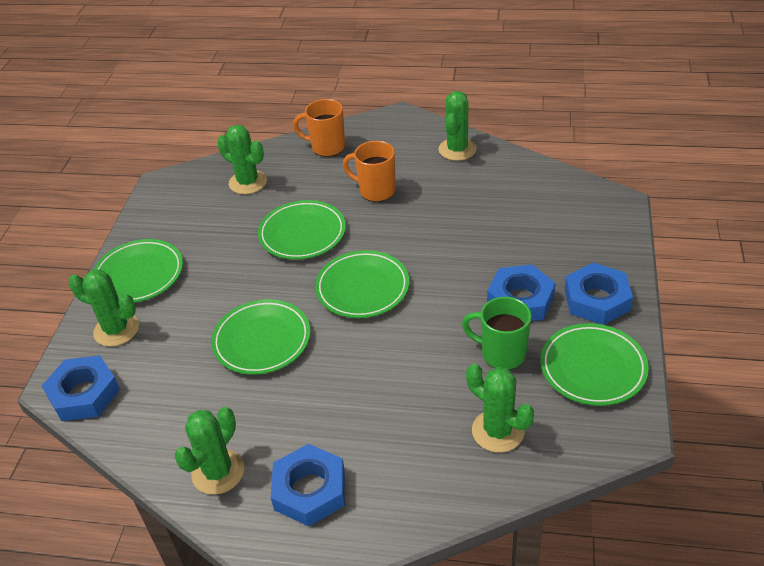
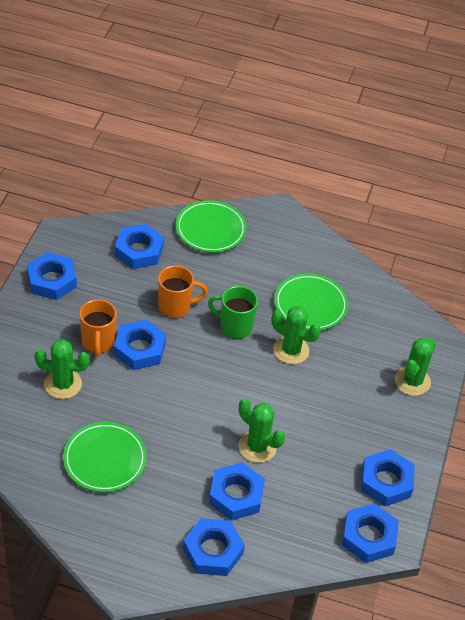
blue nut: [42,355,120,421] [271,444,345,526] [487,265,555,321] [565,263,633,325] = 4 -> [27,252,77,300] [114,320,166,370] [115,224,164,269] [183,518,245,576] [209,462,265,521] [342,503,399,563] [361,449,415,506] = 7
green cactus: [69,269,139,346] [174,407,244,495] [217,125,267,194] [438,91,477,161] [466,364,534,453] = 5 -> [34,339,90,399] [239,399,285,463] [272,306,321,364] [395,338,436,396] = 4
green plate: [94,239,183,303] [211,299,310,375] [258,200,346,260] [315,250,409,318] [540,323,649,406] = 5 -> [63,422,147,492] [176,200,247,253] [274,273,348,330] = 3

